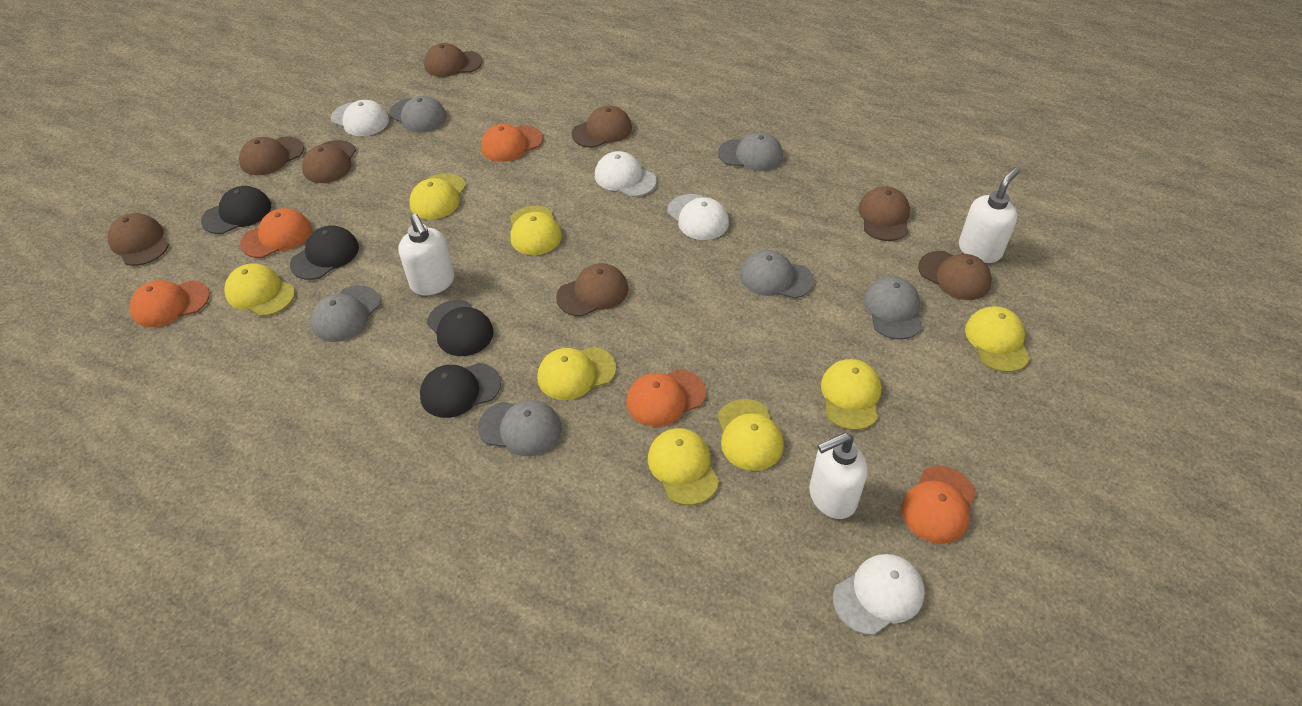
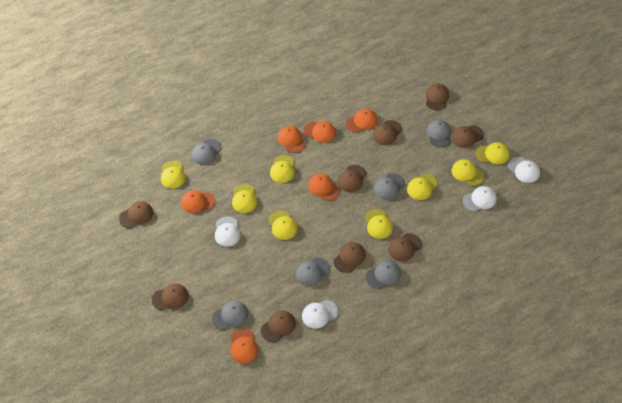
black cap: [201,186,271,234] [290,226,359,280] [420,363,501,418] [427,300,494,356] = 4 -> none = 0
brown cap: [107,213,169,266] [239,136,304,175] [302,140,356,183] [424,43,483,77] [556,263,628,317] [572,106,632,148] [858,186,910,241] [918,251,992,300] = 8 -> [119,201,153,228] [152,283,189,310] [261,310,296,342] [334,242,366,273] [338,165,367,192] [373,120,402,145] [388,233,422,261] [426,84,449,110] [451,125,484,148] = 9
orange cap: [130,280,210,327] [240,208,311,258] [481,124,543,162] [626,369,706,427] [901,466,976,544] = 5 -> [181,190,216,213] [231,328,258,363] [278,126,306,153] [304,121,336,143] [308,173,339,201] [346,109,378,133] = 6
white soap dispenser: [398,214,454,295] [809,433,867,519] [959,168,1020,263] = 3 -> none = 0

